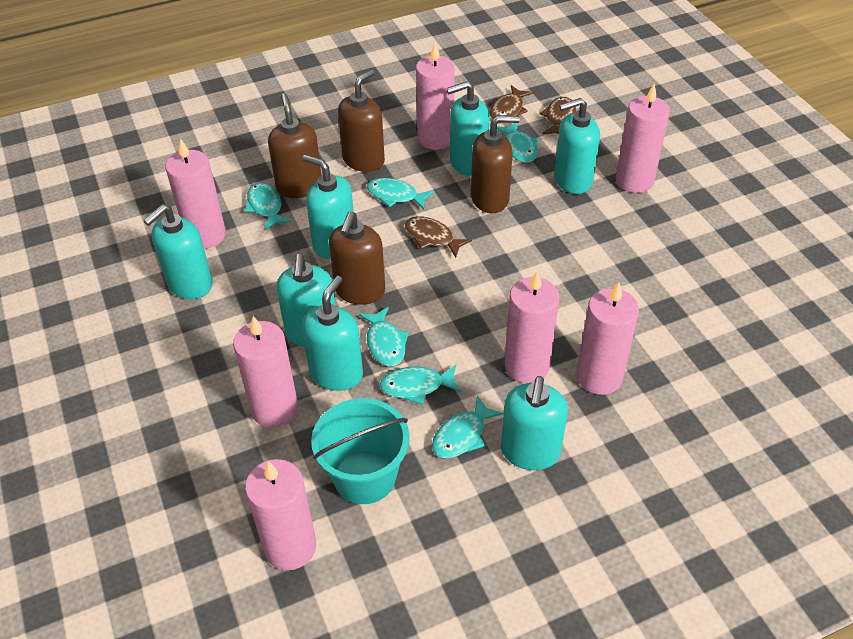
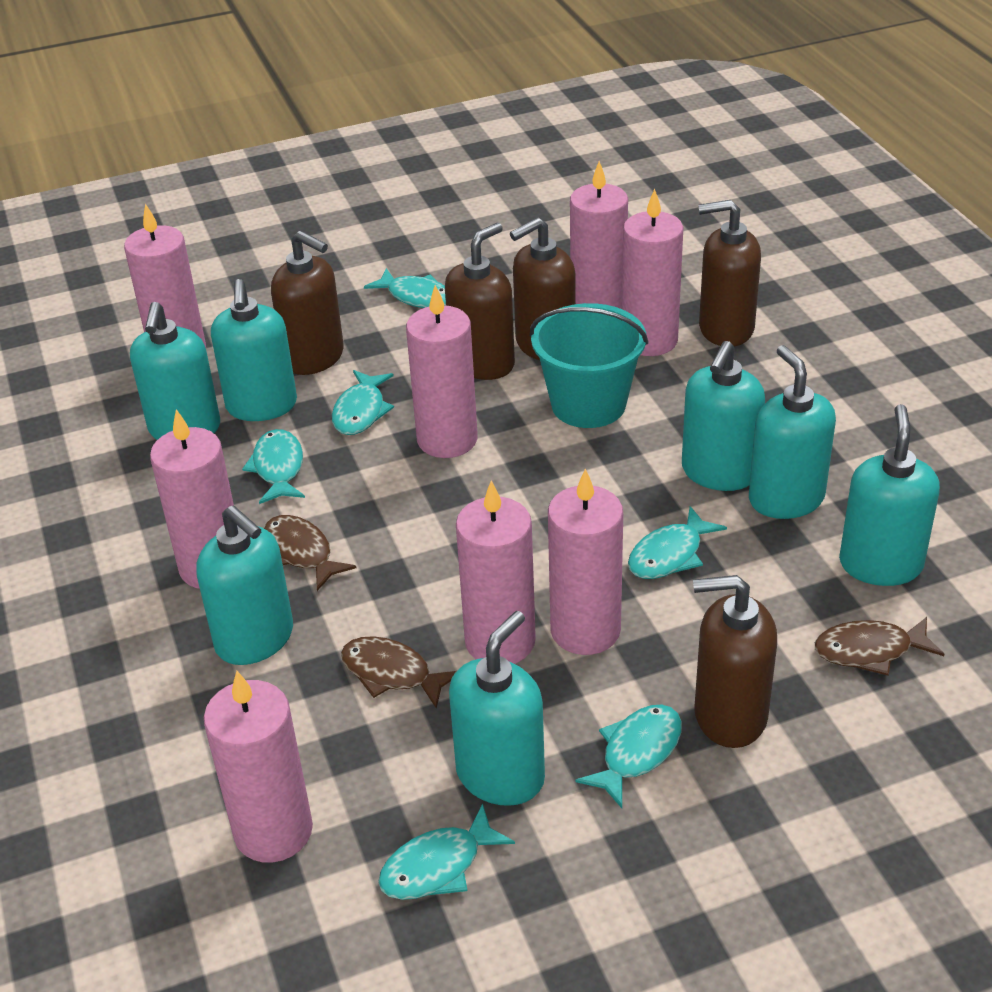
brown soap dispenser: [268,93,321,198] [329,211,385,305] [338,69,385,172] [471,115,520,213] = 4 -> [271,231,344,375] [445,223,515,380] [510,217,576,360] [693,575,777,748] [698,200,761,346] = 5
pink candle: [166,138,226,249] [233,316,298,428] [245,459,316,570] [416,43,455,149] [504,270,559,383] [577,282,639,395] [616,84,670,193] = 7 -> [124,203,206,348] [150,409,234,589] [204,671,313,863] [406,285,478,458] [456,480,536,664] [548,468,623,655] [570,161,628,309] [622,189,683,356] = 8

